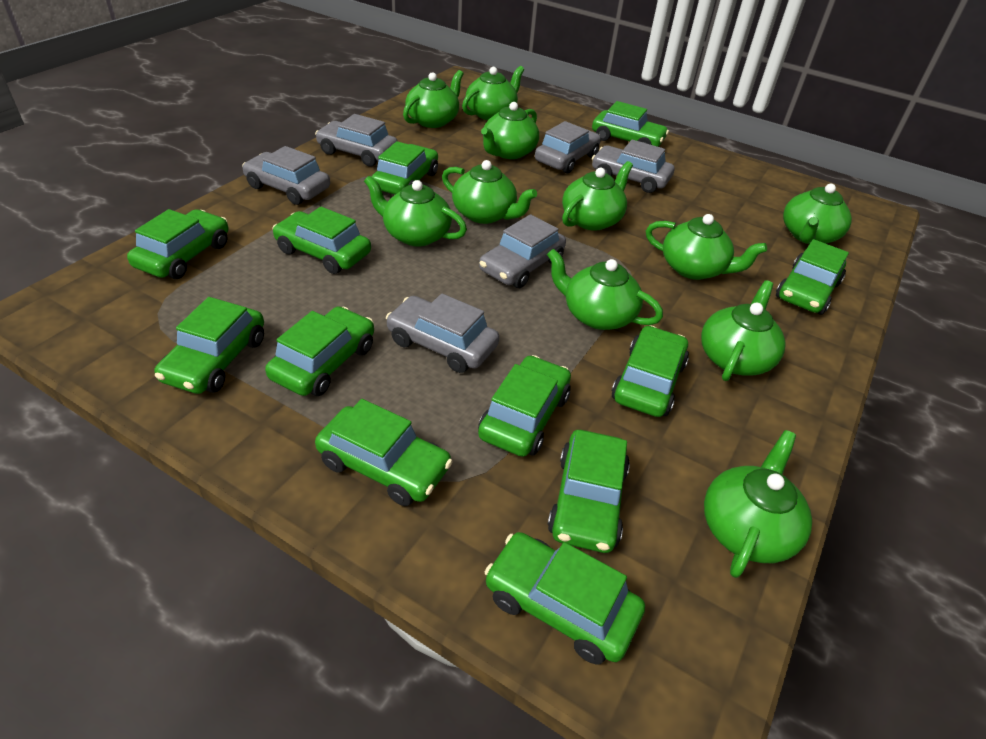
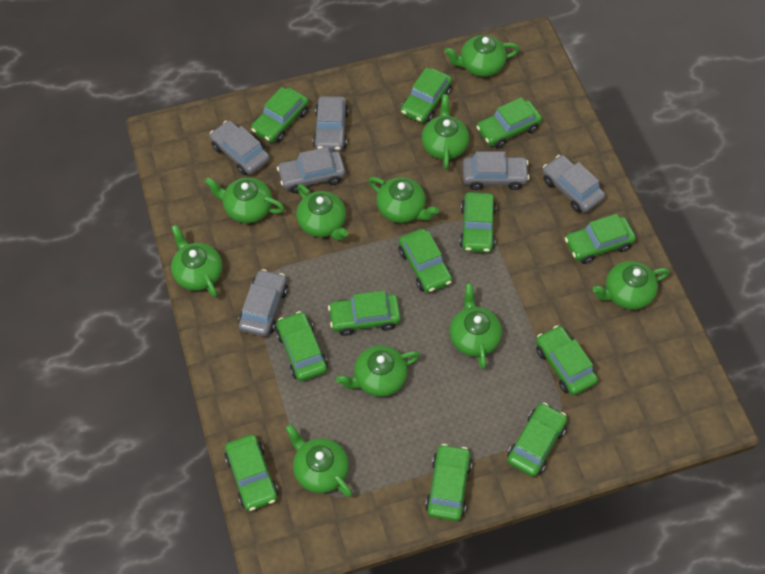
green teapot: [364,176,467,247] [403,70,464,128] [442,160,537,224] [462,66,524,120] [481,102,539,159] [547,249,663,330] [562,161,633,231] [646,214,767,280] [701,280,785,381] [704,430,812,578] [783,184,852,244] = 11 -> [171,225,222,297] [205,177,285,223] [285,424,352,497] [296,184,348,241] [336,345,420,397] [368,177,439,223] [421,94,469,170] [445,35,520,77] [449,283,502,369] [593,261,670,310] = 10

